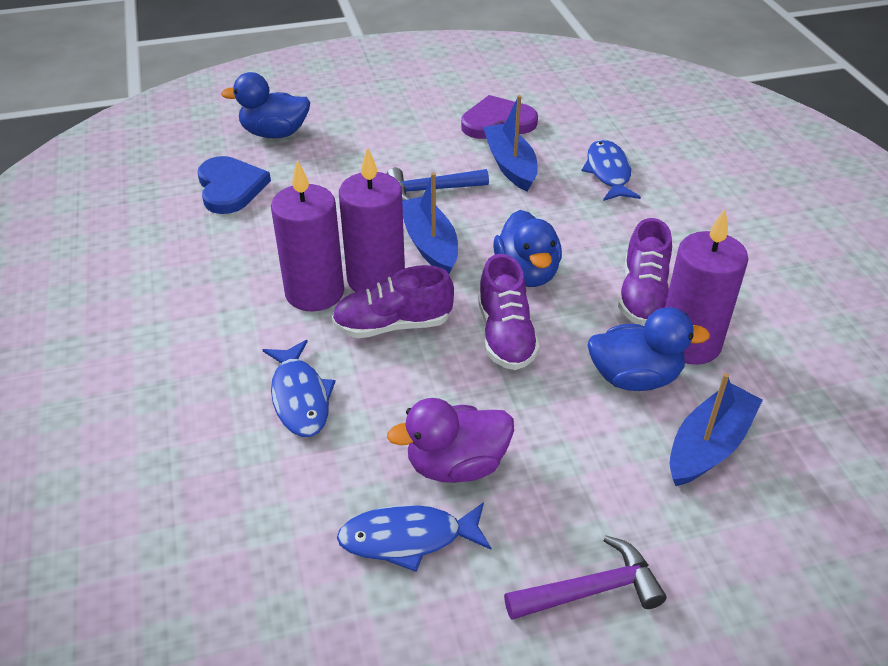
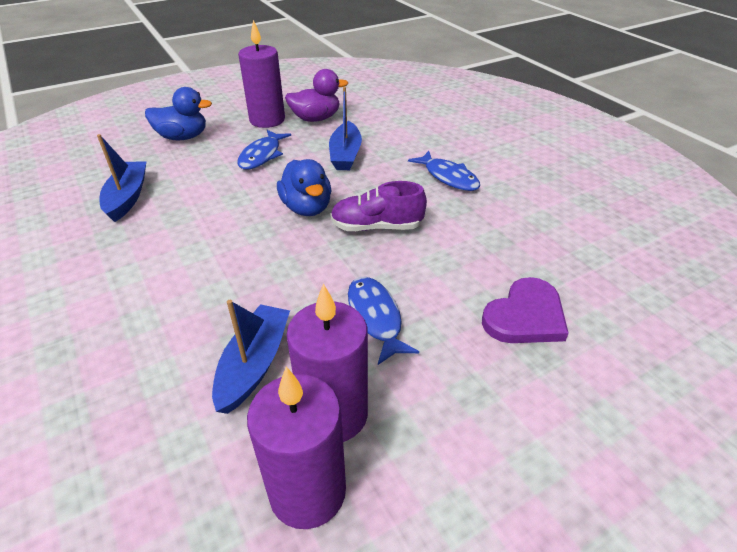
blue duck: [221,72,310,138] [493,210,562,287] [588,307,710,391] = 3 -> [145,87,212,140] [277,159,332,216] = 2
blue hammer: [387,168,489,201] = 1 -> none = 0
blue heart: [197,156,271,214] = 1 -> none = 0
purple hammer: [504,536,667,620] = 1 -> none = 0
purple shoe: [332,265,454,338] [478,254,540,370] [618,218,672,325] = 3 -> [331,181,427,231] = 1

